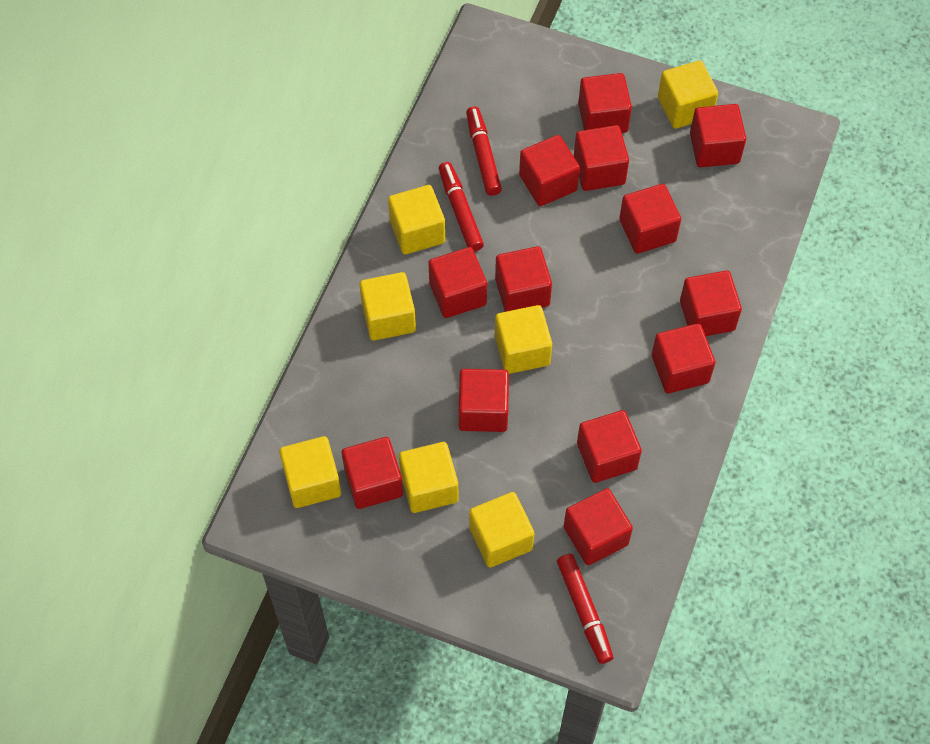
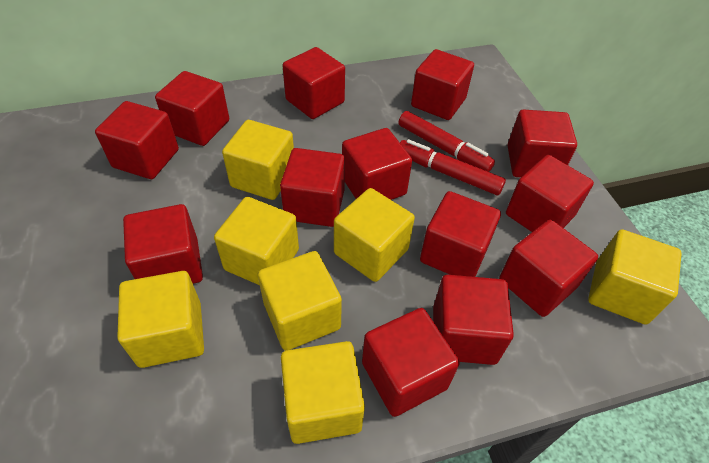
red marker: [439,162,484,252] [466,106,502,196] [557,554,613,664] = 3 -> [398,111,495,172] [400,139,506,195] = 2

